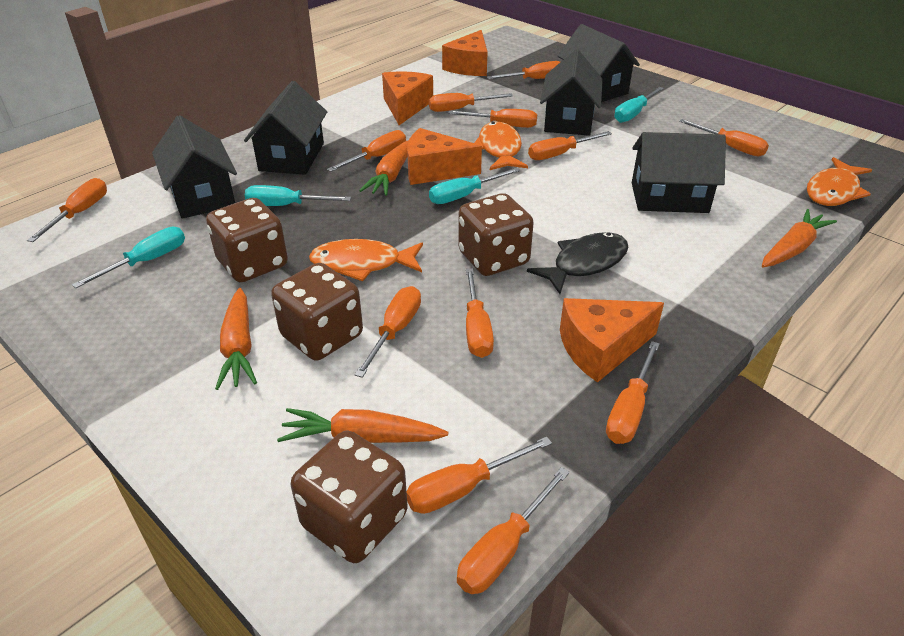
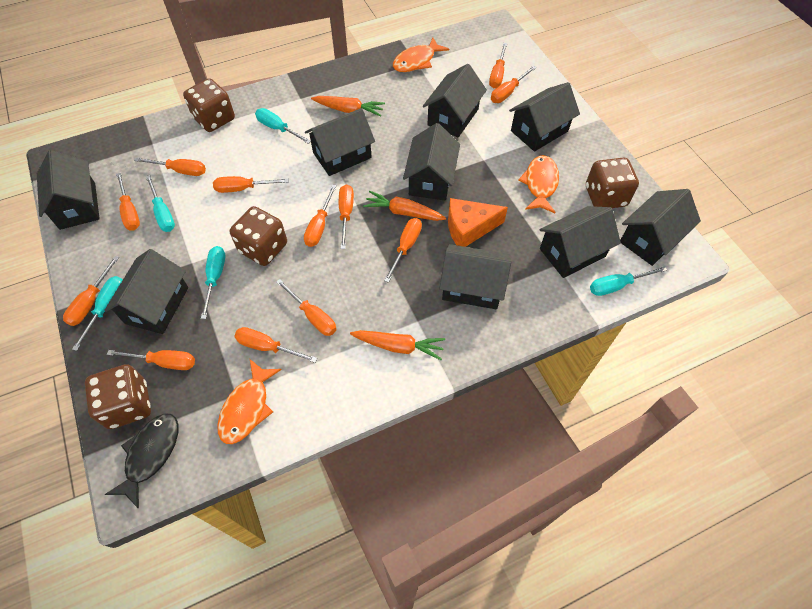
black house: [152,115,237,219] [244,81,327,175] [540,50,603,136] [558,24,640,102] [632,132,726,213] = 5 -> [37,150,100,230] [104,249,188,334] [305,108,375,176] [403,123,460,200] [423,64,487,137] [439,244,512,309] [509,82,580,152] [539,206,621,278] [620,189,701,266] = 9
orange carrot: [215,288,257,390] [277,408,448,443] [359,140,409,196] [762,209,837,267] = 4 -> [311,96,385,117] [350,330,445,360] [363,191,446,221] = 3
orange cheese: [382,71,433,125] [407,128,482,185] [442,30,488,76] [560,298,664,383] = 4 -> [448,198,508,247] = 1
turquoise screwdriver: [72,227,185,288] [245,185,351,206] [429,168,520,204] [614,87,664,123] = 4 -> [72,276,123,351] [146,175,175,232] [201,246,225,319] [255,108,311,144] [590,266,667,296] = 5

